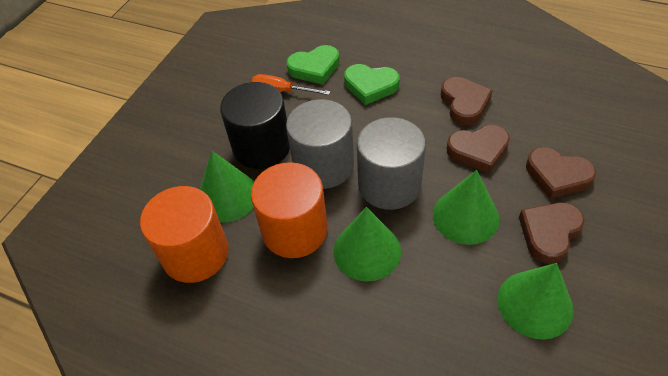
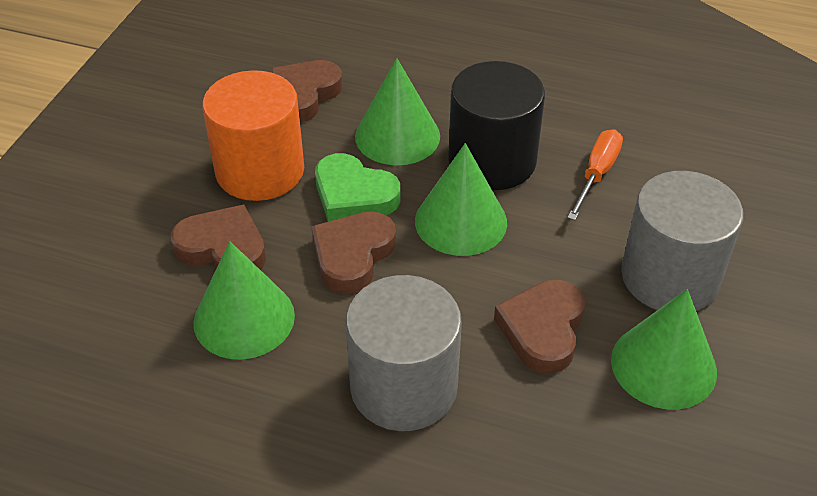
green heart: [286,45,340,85] [344,64,400,105] = 2 -> [315,153,400,222] = 1
orange cylinder: [140,186,229,283] [251,162,328,258] = 2 -> [202,70,304,201] = 1

